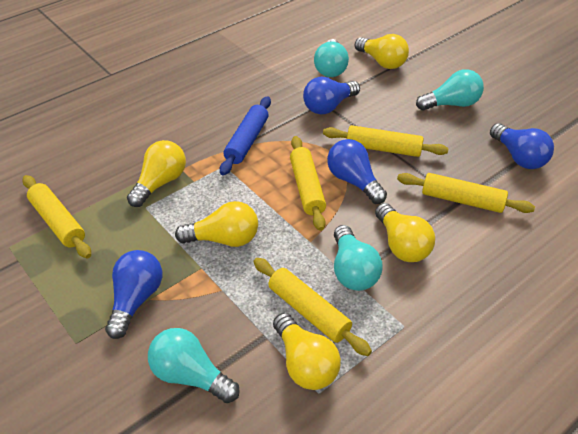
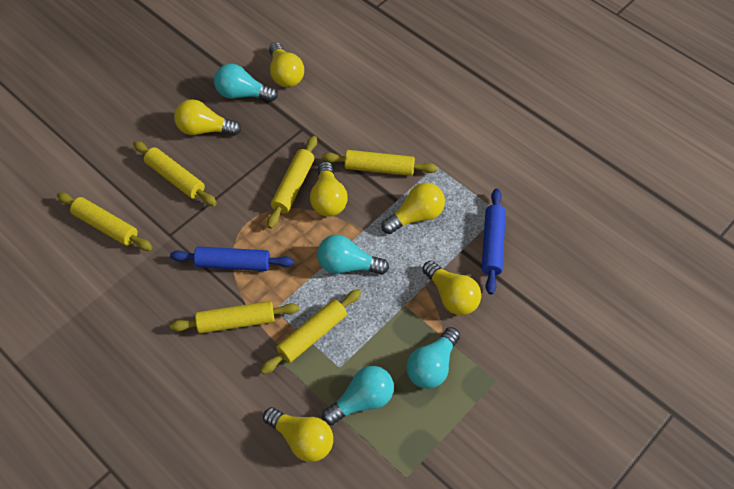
blue light bulb: [105,250,162,339] [303,77,360,114] [327,139,387,204] [490,123,554,169] = 4 -> none = 0
blue rolling pin: [220,96,271,175] = 1 -> [170,247,294,271] [482,188,506,295] = 2
yellow light bulb: [127,140,186,207] [175,201,258,247] [273,313,341,390] [355,34,409,69] [375,203,435,262] = 5 -> [174,99,241,136] [263,407,333,462] [269,42,304,87] [310,161,348,217] [381,183,445,234] [422,260,481,315] = 6
yellow rolling pin: [22,175,91,258] [253,258,372,356] [290,136,326,231] [323,125,449,157] [397,173,535,213] = 5 -> [57,192,152,251] [133,141,217,206] [170,301,300,334] [260,289,361,374] [267,136,317,229] [322,150,438,176] = 6

